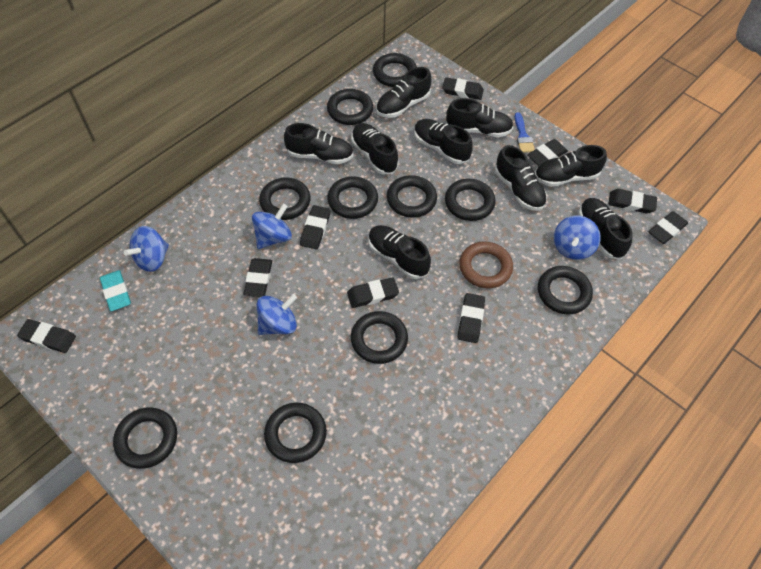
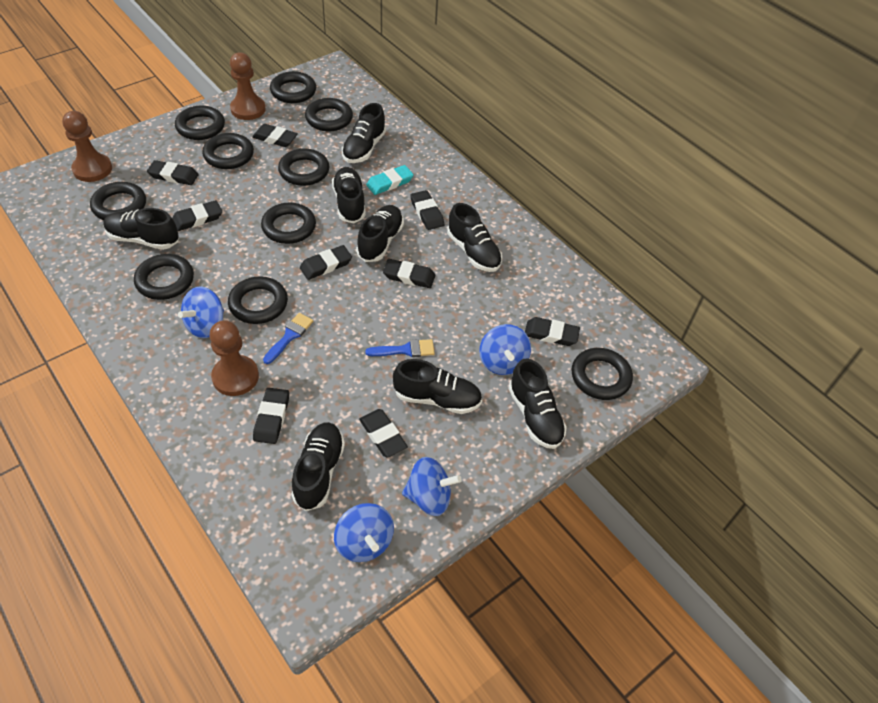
black shoe: [284,123,353,164] [351,123,398,174] [368,225,431,279] [376,67,431,118] [414,119,473,164] [446,98,513,137] [495,145,547,211] [535,145,607,187] [578,198,633,259] = 9 -> [103,208,179,250] [291,422,345,511] [332,167,366,223] [342,103,386,163] [356,205,404,262] [393,359,482,414] [447,203,502,272] [508,358,567,449] = 8
blue brush: [514,112,535,153] = 1 -> [263,313,313,364] [365,339,435,357] = 2
brown pawn: none = 0 -> [62,111,112,182] [209,320,259,396] [230,52,266,120] = 3
brown ring: [459,241,513,289] = 1 -> none = 0

